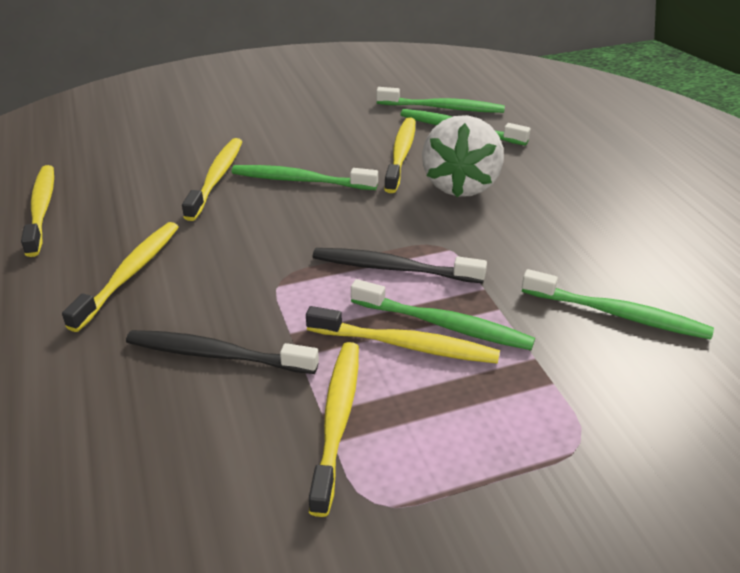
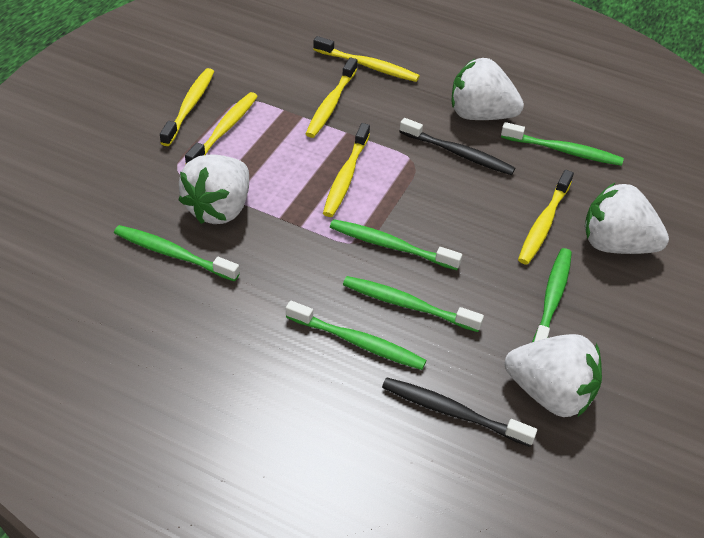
green toothbrush: [232,165,378,190] [351,279,535,350] [376,87,505,113] [400,109,531,146] [522,269,714,340] = 5 -> [114,225,240,282] [286,301,427,370] [330,219,462,270] [343,276,484,332] [501,122,624,166] [532,248,572,342] = 6
white strawberry: [422,115,504,197] = 1 -> [178,155,249,224] [451,58,524,120] [505,334,602,417] [585,183,669,254] = 4

